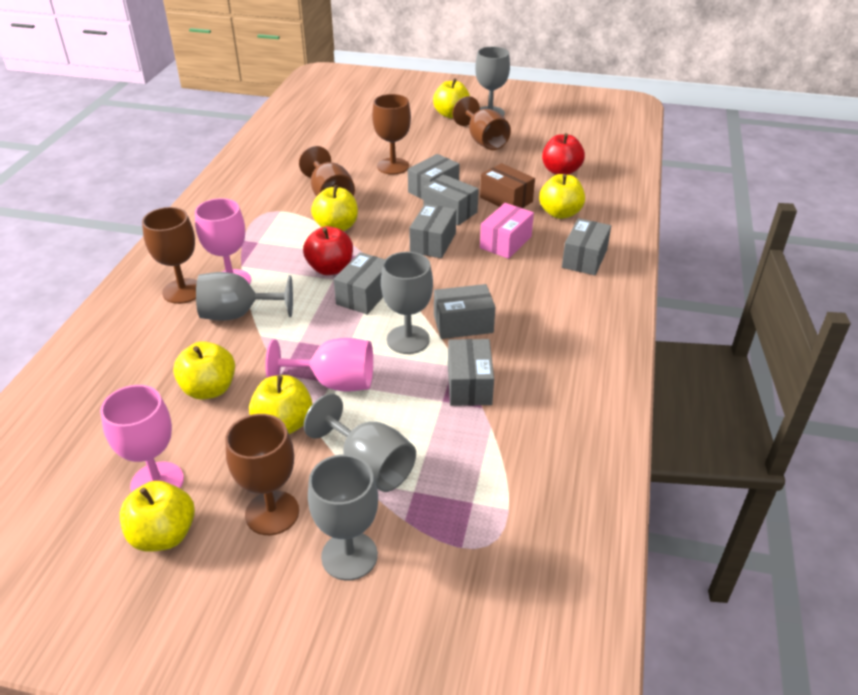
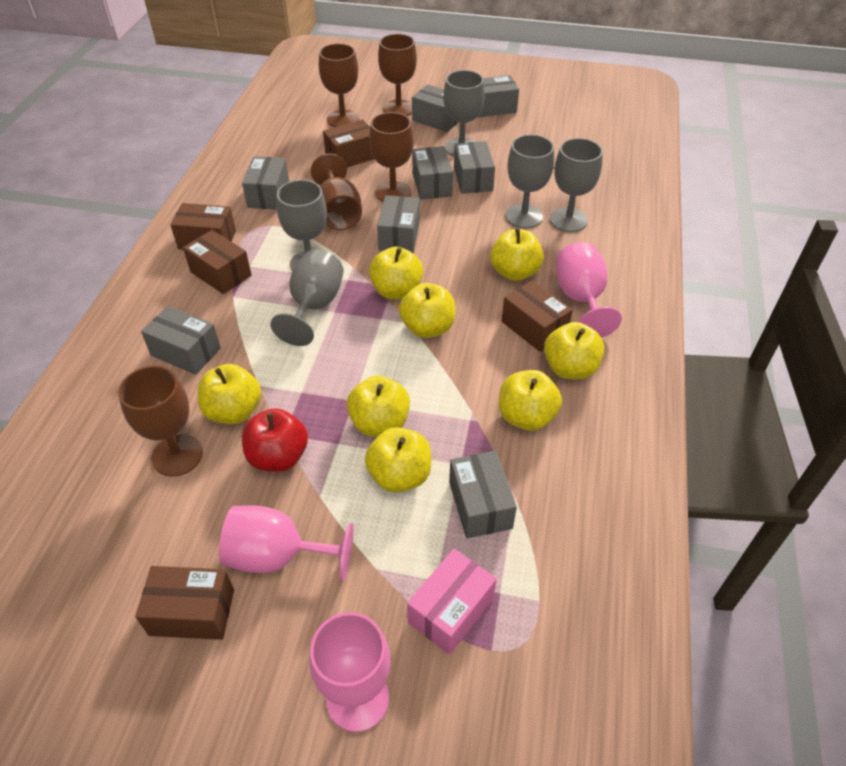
brown box: [480,163,535,208] = 1 -> [135,566,234,640] [170,203,236,250] [183,230,252,294] [323,119,374,167] [502,280,573,352] = 5
grey box: [334,252,385,315] [408,154,460,199] [409,204,456,258] [423,174,479,225] [434,284,495,339] [448,339,494,406] [562,218,611,275] = 7 -> [141,306,221,375] [242,156,289,209] [377,195,420,253] [412,84,458,132] [412,146,453,200] [449,451,517,539] [454,141,495,194] [478,75,519,117] = 8
red apple: [303,226,353,275] [542,133,585,175] = 2 -> [242,408,308,472] = 1
yellow apple: [120,481,195,552] [173,341,235,400] [249,375,313,434] [311,185,358,231] [433,78,470,118] [539,174,585,219] = 6 -> [198,364,261,424] [347,375,410,437] [365,427,431,493] [369,247,423,299] [399,283,455,338] [490,228,544,281] [499,370,562,431] [544,322,604,379] = 8

